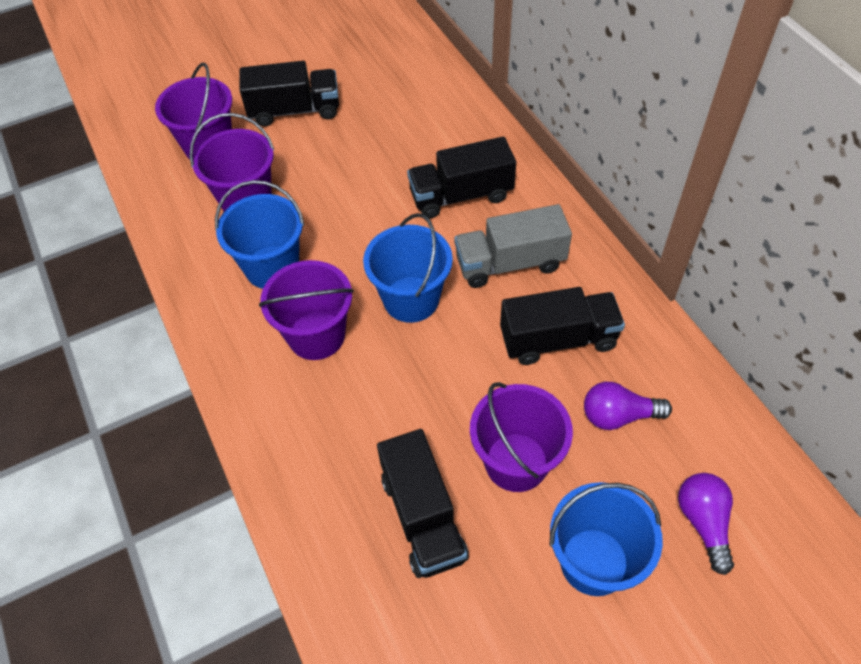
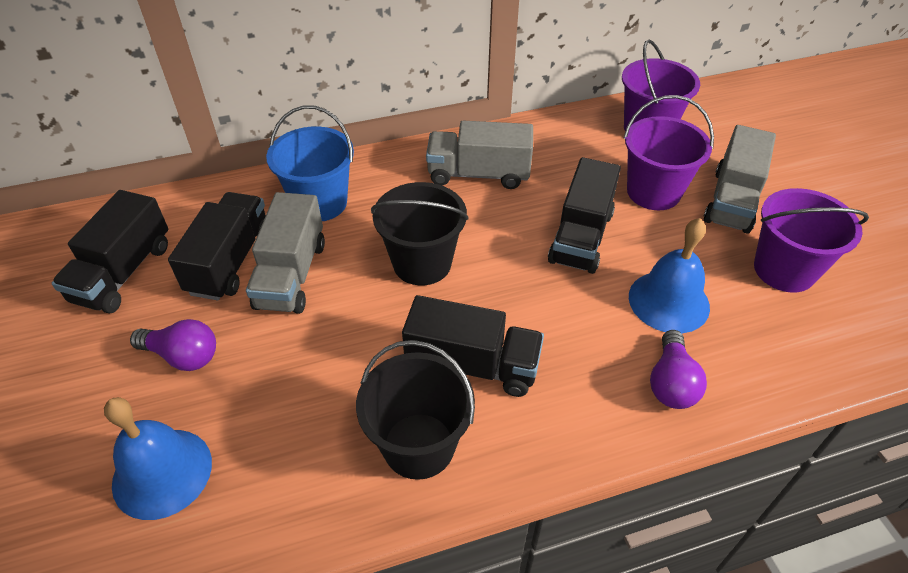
black bucket: none = 0 -> [356,340,475,480] [371,182,469,285] = 2
blue bell: none = 0 -> [104,397,212,520] [629,218,710,333] = 2
blue bucket: [215,180,304,289] [363,213,453,323] [549,482,663,596] = 3 -> [266,106,354,221] = 1
grey truck: [455,204,572,288] = 1 -> [246,192,325,314] [426,121,533,189] [704,125,776,234] = 3
purple bucket: [155,63,232,160] [190,113,274,211] [259,260,354,360] [470,382,573,492] = 4 -> [622,39,700,131] [623,95,714,210] [754,188,869,293] = 3

